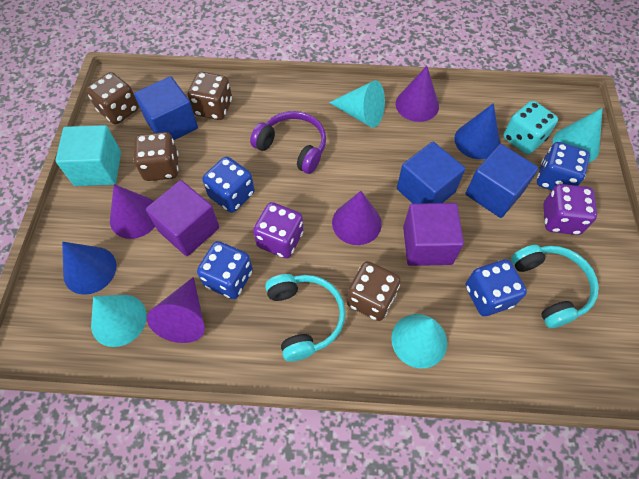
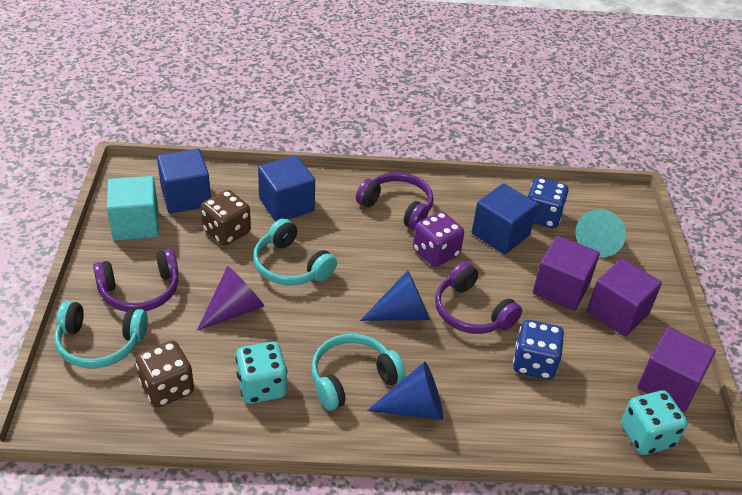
blue dice: [197,241,253,299] [202,157,255,213] [466,259,527,316] [537,142,590,190] = 4 -> [513,320,564,380] [528,177,569,228] = 2
brown dice: [86,72,139,124] [134,132,179,181] [188,72,232,120] [347,261,400,321] = 4 -> [136,341,194,407] [201,190,251,245] = 2
purple cone: [110,184,155,239] [147,277,205,343] [332,191,382,245] [396,66,439,122] = 4 -> [197,266,264,331] = 1
purple cube: [146,180,219,256] [403,203,464,266] = 2 -> [533,236,600,311] [587,258,662,336] [637,327,716,412] = 3
purple dice: [253,202,303,258] [543,184,597,235] = 2 -> [413,211,464,267] = 1
purple headphones: [250,111,326,174] = 1 -> [93,248,178,312] [356,172,434,230] [435,262,522,334] = 3
turquoise cone: [91,295,147,347] [329,80,385,128] [391,314,447,368] [553,108,603,163] = 4 -> [575,209,626,257] = 1
turquoise dice: [504,101,558,154] = 1 -> [236,342,287,404] [621,390,688,455] = 2
turquoise headphones: [265,274,345,361] [511,245,599,328] = 2 -> [55,301,148,368] [253,218,337,286] [311,334,406,411] = 3

